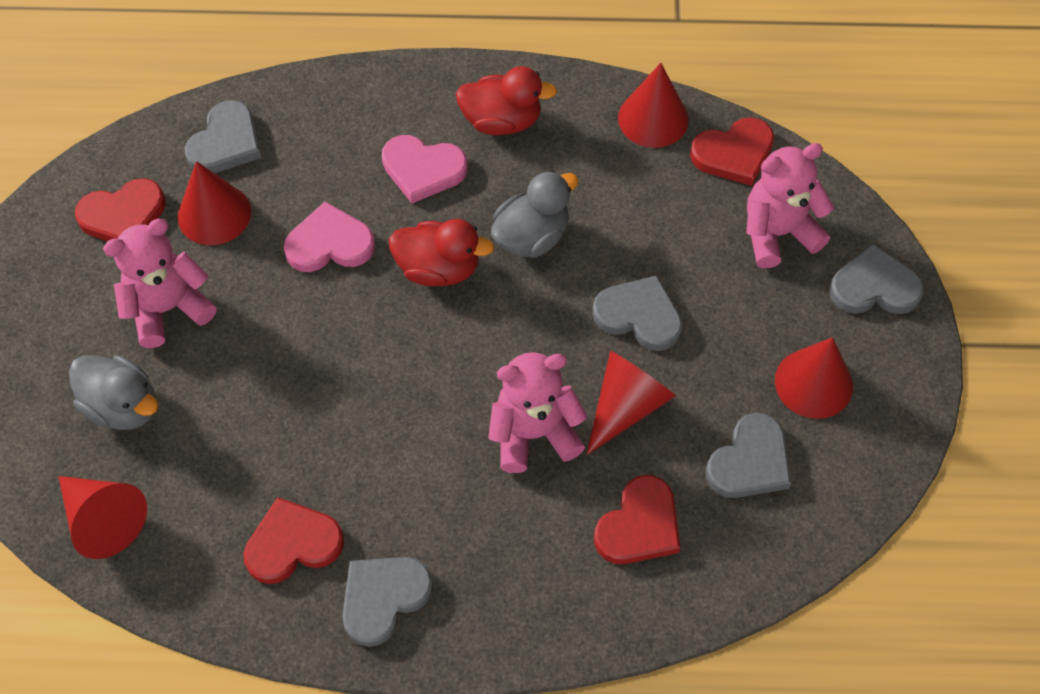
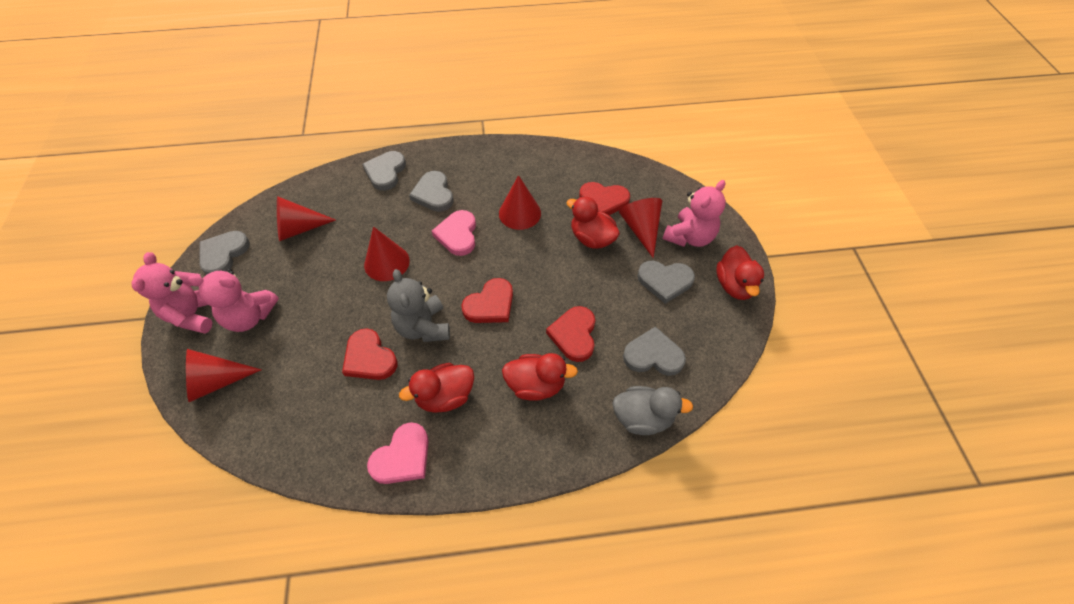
grey duck: [69,355,158,430] [491,171,578,258] = 2 -> [612,386,693,435] = 1
grey teddy bear: none = 0 -> [387,269,450,342] = 1
red duck: [389,219,494,286] [456,66,557,135] = 2 -> [399,363,474,413] [502,353,578,401] [566,196,620,249] [716,245,764,300] = 4

